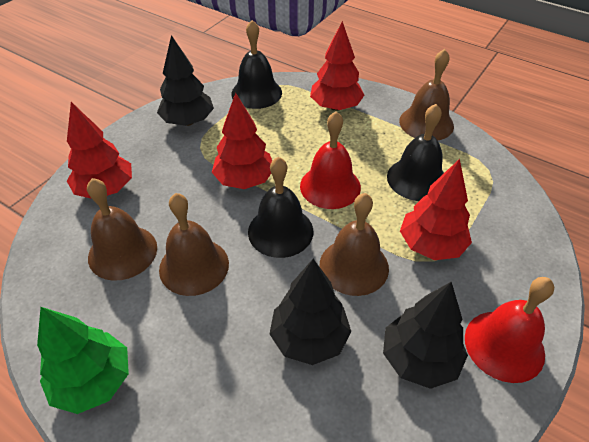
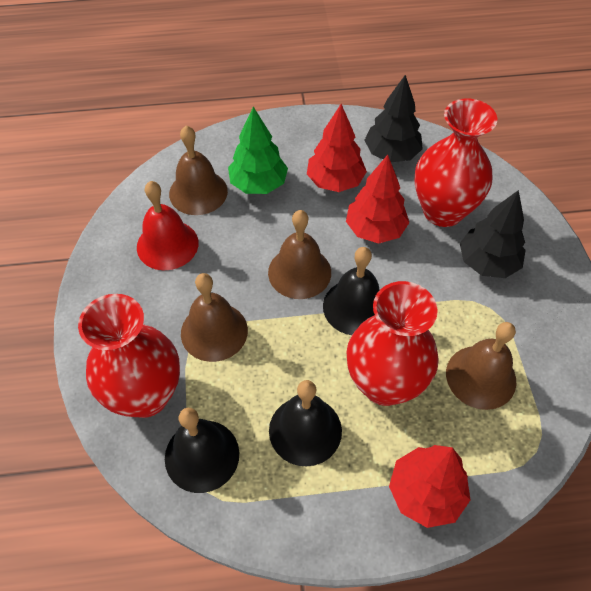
black tree: [157,35,214,126] [270,259,351,365] [383,282,468,389] = 3 -> [364,75,423,162] [460,190,526,278] = 2
red bell: [300,111,361,209] [465,277,554,383] = 2 -> [137,181,199,270] = 1
red tree: [67,102,132,199] [212,93,272,189] [310,21,364,111] [400,159,472,260] = 4 -> [307,104,367,192] [346,155,409,243] [389,445,470,528] = 3
red vase: none = 0 -> [78,294,180,418] [347,281,439,406] [414,98,497,227] = 3

